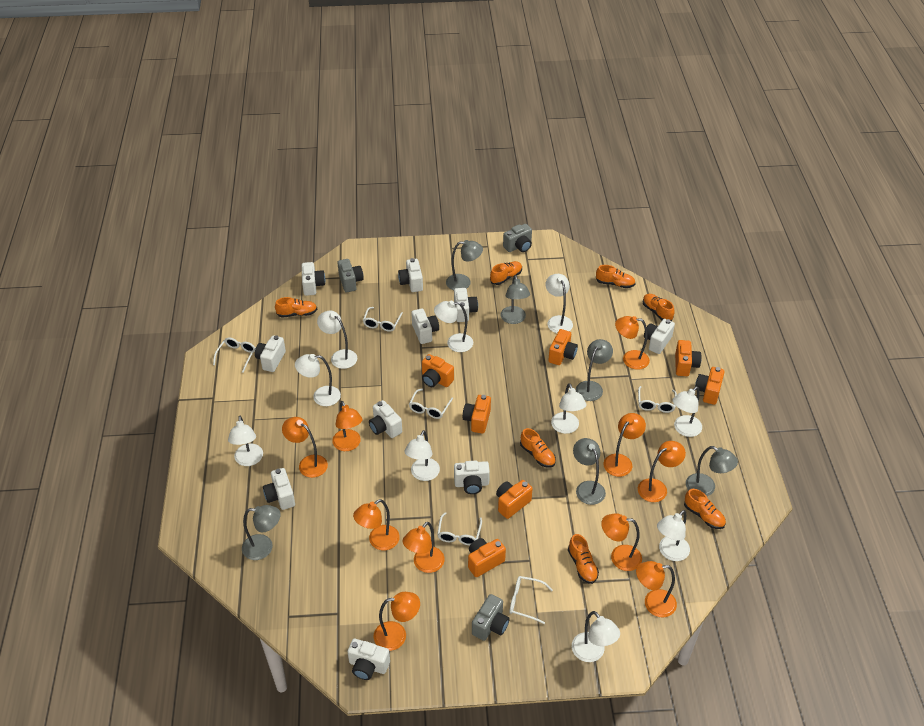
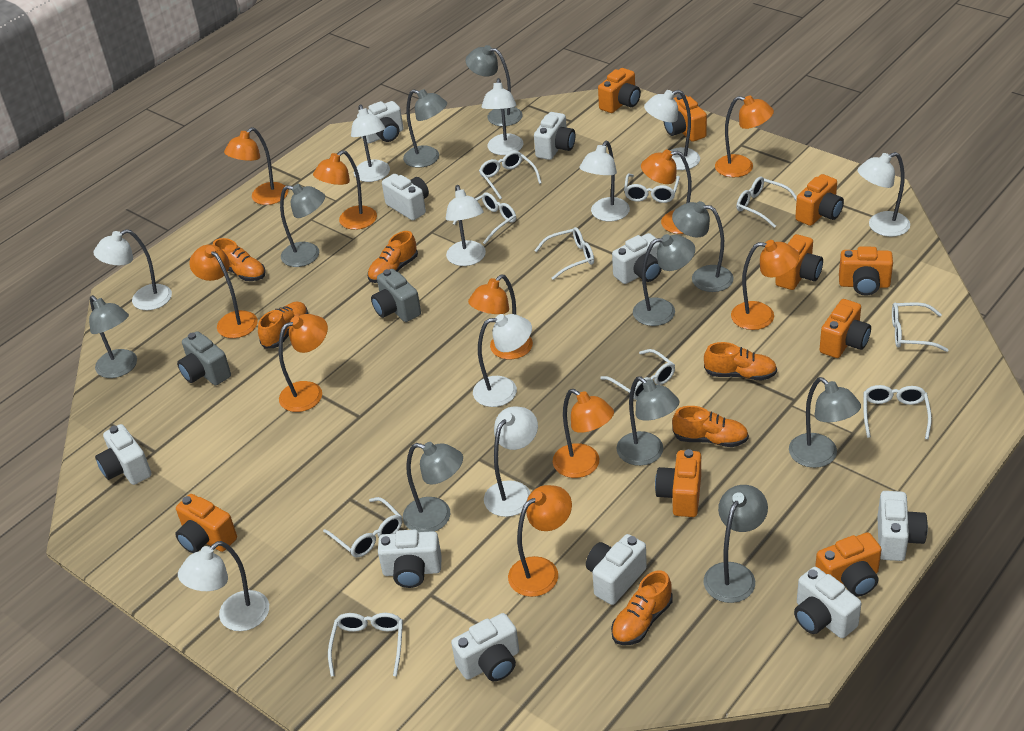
grey camera: [338,259,364,292] [472,594,510,641] [503,224,532,252] = 3 -> [177,331,231,385] [371,269,421,322] = 2
grey lamp: [242,505,281,560] [446,240,483,290] [500,275,530,324] [573,438,606,505] [576,339,613,401] [686,446,738,496] = 6 -> [89,295,137,378] [280,184,325,267] [403,89,447,168] [403,442,463,532] [466,45,523,126] [616,376,679,466] [633,234,695,326] [672,201,734,292] [704,485,768,603] [789,377,861,468] = 10
orange camera: [422,354,454,387] [463,395,491,434] [468,538,506,577] [496,480,533,519] [548,329,578,365] [675,340,702,376] [695,367,725,405] = 7 -> [175,494,237,553] [598,68,641,113] [655,449,701,517] [664,94,707,142] [775,234,823,290] [795,174,844,226] [815,532,882,597] [820,299,871,358] [839,246,893,296] = 9
orange shoe: [275,297,317,318] [490,261,522,285] [520,428,556,468] [568,534,599,584] [596,265,636,288] [643,294,675,321] [684,489,726,529] = 7 -> [213,238,266,281] [258,302,308,348] [368,231,418,283] [611,570,673,645] [672,406,749,447] [704,342,777,380] = 6
white glasses: [213,337,256,373] [363,307,403,332] [409,389,453,419] [437,512,482,545] [509,576,553,624] [638,386,677,413] = 6 -> [323,497,402,557] [328,613,403,677] [453,193,516,244] [479,151,542,199] [534,227,594,280] [600,349,675,400] [624,174,680,203] [736,177,797,228] [863,385,932,439] [892,303,948,352] = 10

